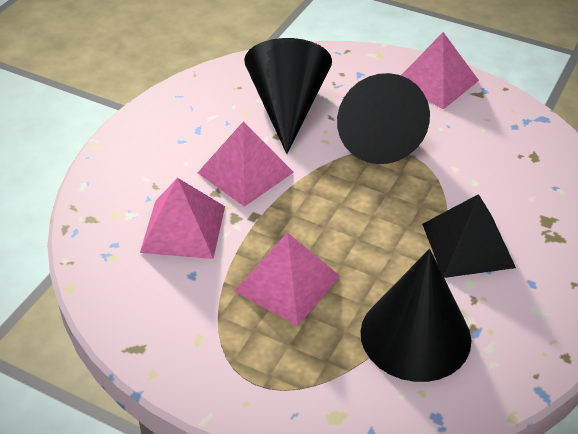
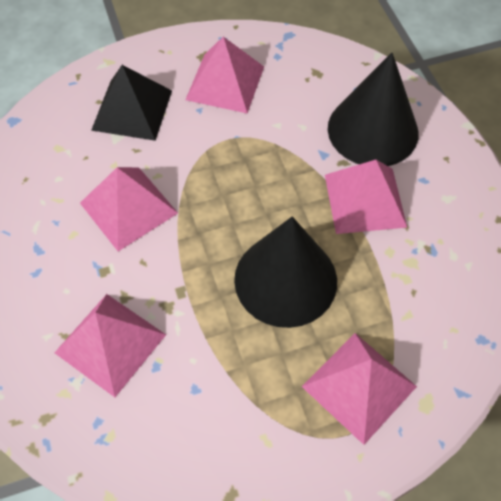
black cone: [244,38,332,154] [337,73,430,164] [360,249,471,382] = 3 -> [234,216,337,328] [328,53,419,166] = 2
pink pyramid: [140,178,225,259] [198,122,294,207] [234,232,340,326] [401,32,479,109] = 4 -> [55,294,166,397] [80,167,178,251] [185,37,264,113] [302,333,417,445] [325,160,407,234] = 5

